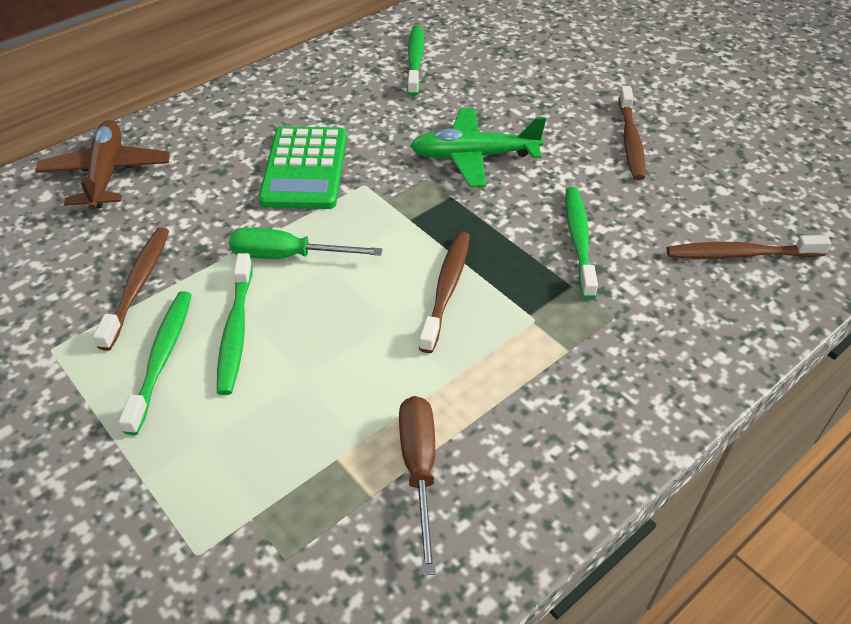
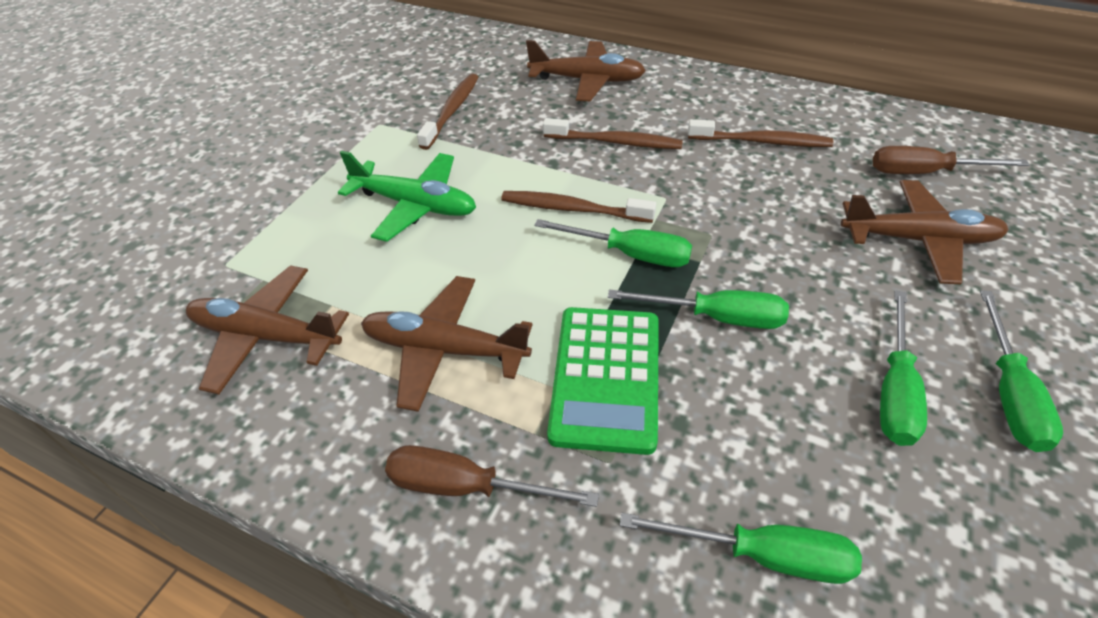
brown plane: [35,120,170,210] = 1 -> [186,265,349,395] [361,276,533,412] [526,40,646,101] [841,180,1009,284] = 4
brown screwdriver: [399,396,436,575] = 1 -> [385,445,599,507] [873,146,1029,174] = 2
green screwdriver: [229,227,382,259] = 1 -> [534,219,692,267] [608,290,789,329] [620,513,862,584] [880,290,927,446] [980,290,1063,452] = 5
green toothbrush: [119,291,192,435] [217,253,253,395] [407,25,424,96] [565,187,598,299] = 4 -> none = 0

